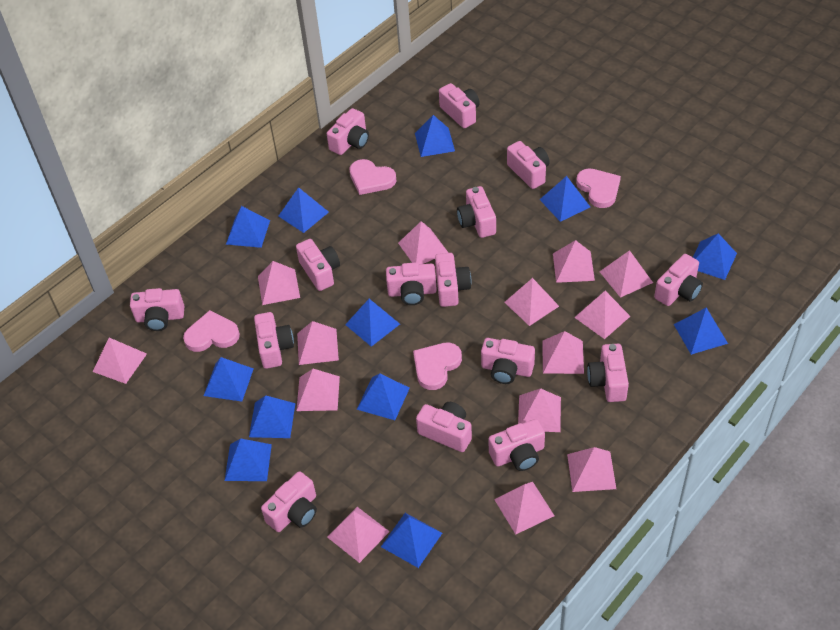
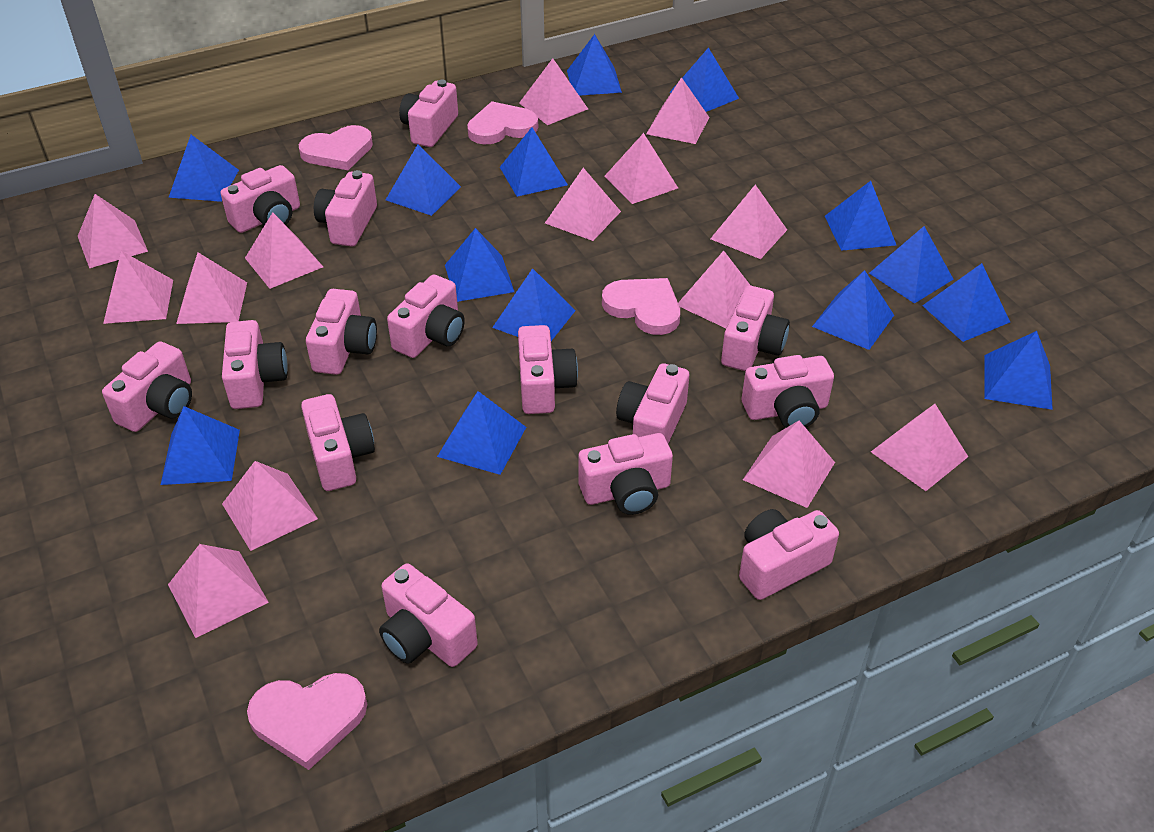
blue pyramid: [204,357,254,401] [225,438,272,481] [226,206,270,248] [249,395,295,438] [278,187,329,233] [345,299,400,347] [357,374,410,420] [381,513,442,568] [415,115,455,157] [539,176,590,222] [674,307,728,355] [693,233,737,280] = 12 -> [161,406,240,485] [168,135,239,202] [386,144,461,216] [437,391,526,475] [445,228,514,302] [492,268,576,341] [500,127,568,197] [567,34,622,96] [670,47,739,112] [812,270,894,350] [825,181,896,251] [869,226,953,304] [922,263,1010,342] [984,331,1053,410] = 14

